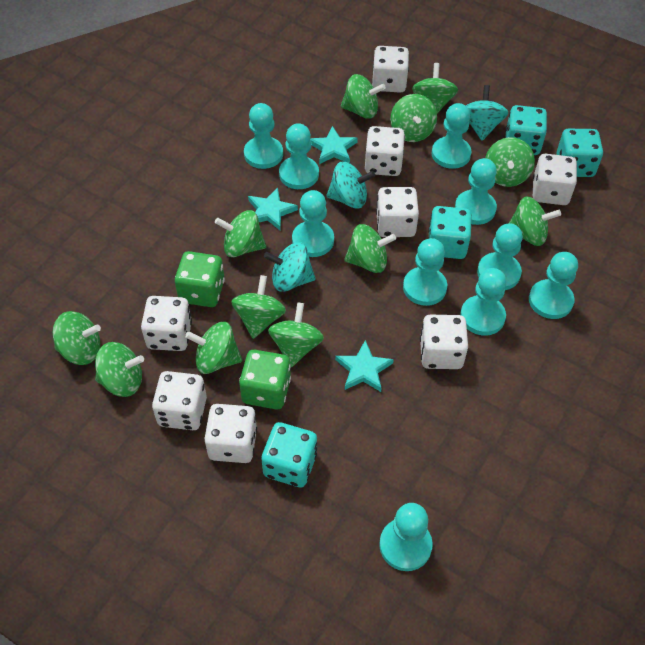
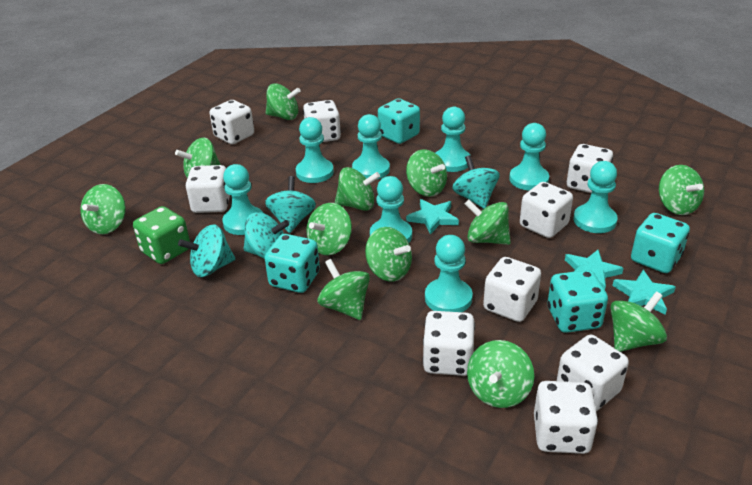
green dice: [175,251,225,307] [239,350,291,409] = 2 -> [133,206,190,264] = 1
turquoise pawn: [244,103,283,169] [279,123,319,189] [292,190,334,257] [379,503,433,571] [403,238,447,306] [432,103,472,169] [455,158,497,225] [460,268,506,336] [477,223,523,290] [529,252,578,319] = 10 -> [222,164,263,235] [296,117,334,183] [352,114,390,180] [370,176,412,242] [425,235,473,312] [436,107,471,172] [509,123,549,191] [573,161,618,233] = 8
turquoise spinning top: [264,242,316,292] [326,162,375,208] [466,85,508,141] = 3 -> [178,225,235,277] [244,212,289,259] [265,176,316,233] [452,155,500,209] = 4
white dice: [141,296,192,351] [152,371,207,430] [204,404,257,463] [365,126,405,176] [372,46,409,93] [376,187,419,237] [420,315,468,369] [533,154,577,205] = 8 -> [185,165,230,213] [210,100,254,144] [303,100,341,142] [422,311,475,376] [483,257,541,322] [520,182,573,238] [534,381,598,454] [557,335,629,411] [567,144,613,193] = 9

